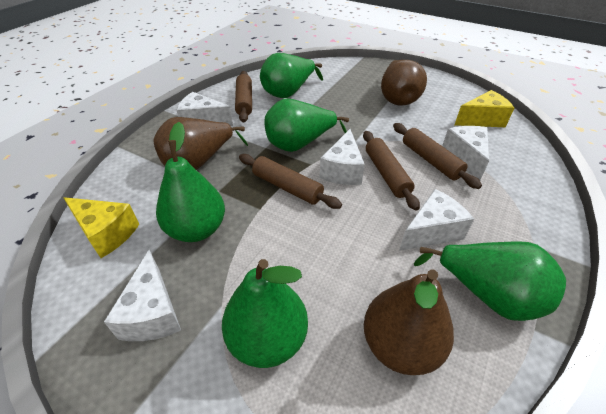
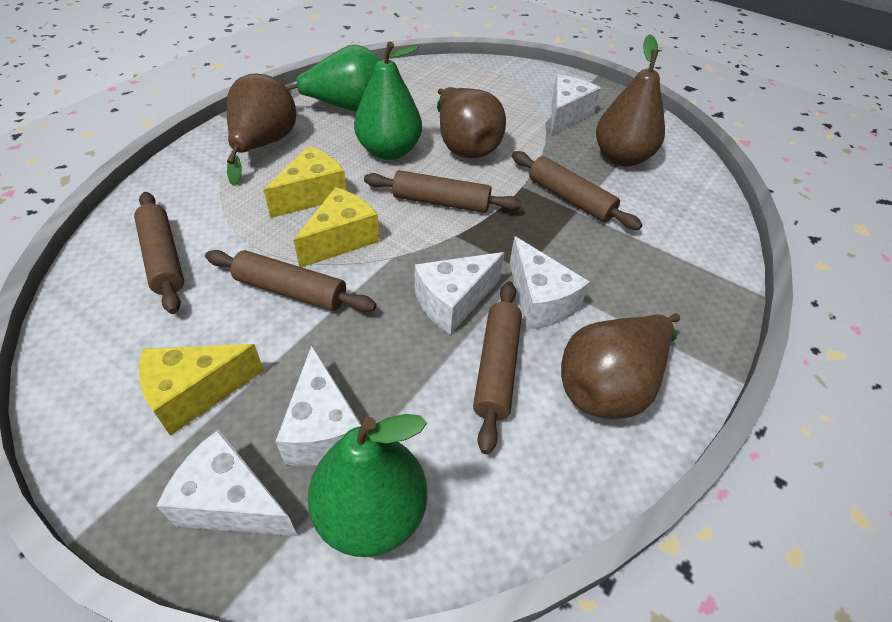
brown pear: [153,117,248,170] [364,270,454,375] [381,60,427,105] = 3 -> [227,73,296,186] [437,87,506,158] [561,313,680,419] [596,34,665,166] = 4
brown rolling pin: [235,71,252,122] [239,154,342,209] [363,131,420,211] [393,123,482,189] = 4 -> [134,192,184,314] [205,250,376,312] [364,170,522,213] [473,281,522,454] [512,151,643,230] = 5
green pear: [156,122,225,242] [222,259,308,368] [260,53,323,98] [264,98,349,152] [414,241,566,321] = 5 -> [286,45,381,111] [308,414,427,557] [354,41,422,160] = 3
yellow cheese: [64,197,139,258] [454,90,514,127] = 2 -> [139,344,264,436] [264,146,347,218] [294,187,379,267] = 3

